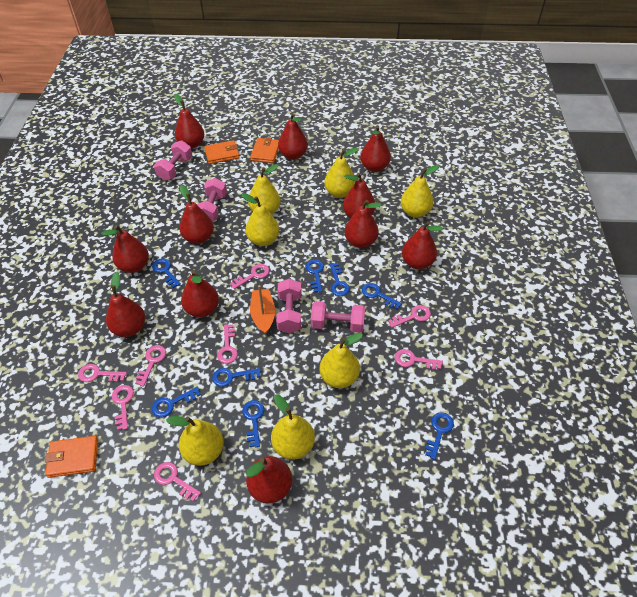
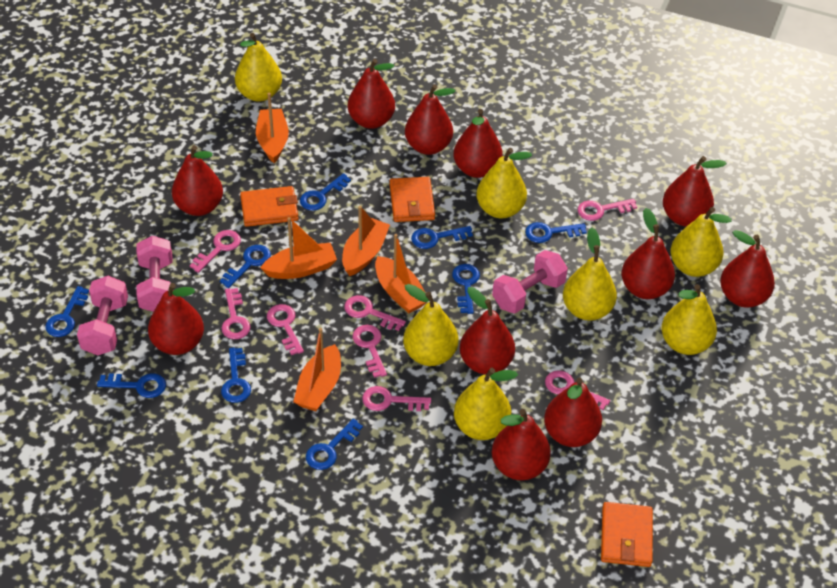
blue key: [152,258,181,288] [152,387,201,417] [212,368,261,387] [242,400,264,447] [306,259,324,293] [330,263,350,296] [362,283,402,309] [425,412,454,460] = 8 -> [45,286,89,337] [97,373,166,398] [220,245,271,288] [221,348,251,403] [300,173,351,211] [306,418,363,470] [411,226,473,249] [452,264,480,314] [525,222,587,243] = 9
orange boat: [250,285,275,335] = 1 -> [256,93,289,163] [260,217,337,279] [293,328,341,411] [342,206,390,276] [375,234,427,313] = 5
pink dumbbell: [154,140,192,181] [197,178,227,221] [276,279,301,333] [311,301,365,333] = 4 -> [77,276,128,355] [136,236,173,312] [492,250,568,313] = 3

